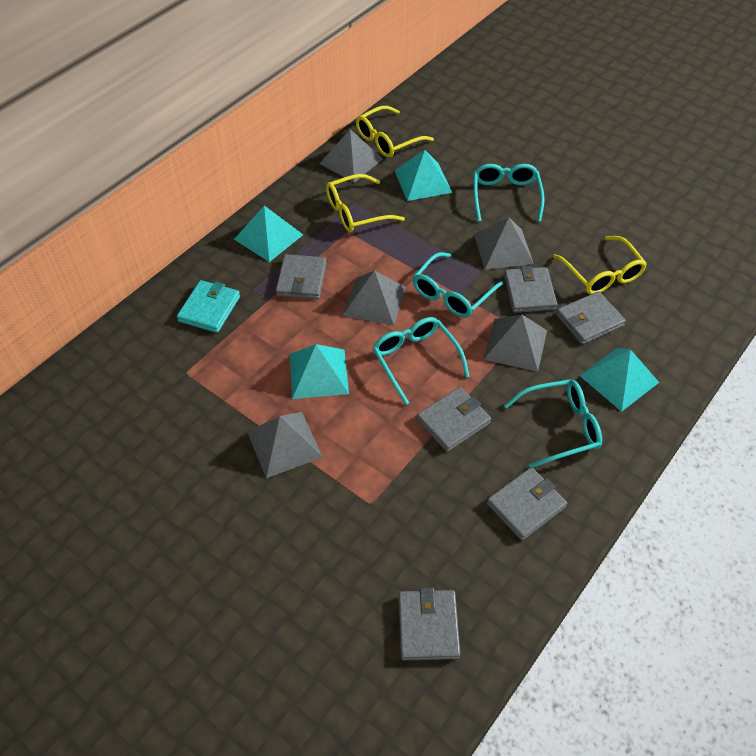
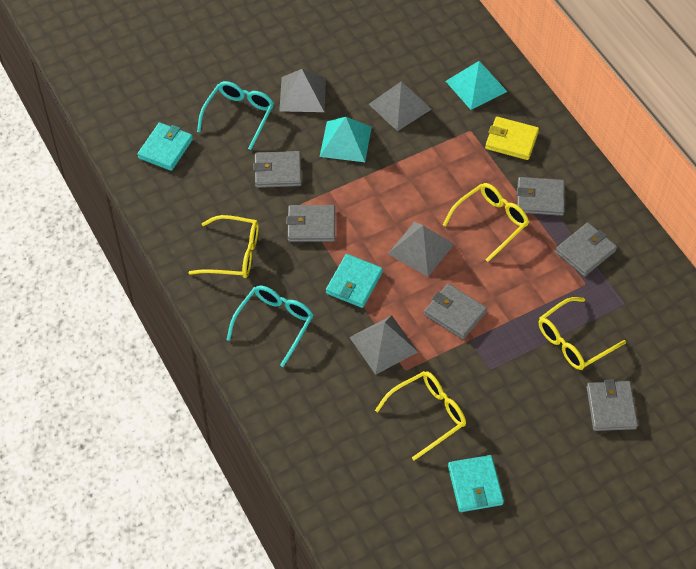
grey pyramid: [247,412,323,478] [319,129,383,183] [343,270,406,326] [474,218,534,270] [483,315,547,372] = 5 -> [279,69,326,112] [350,316,418,375] [369,81,431,131] [388,222,454,277] = 4
turquoise glasses: [373,317,470,405] [413,252,503,318] [473,164,544,222] [504,379,602,468] = 4 -> [197,81,274,150] [227,285,314,367] = 2
turquoise pyramid: [234,206,303,262] [290,344,349,399] [395,150,452,201] [579,348,659,412] = 4 -> [320,117,372,162] [446,61,507,110] = 2
turquoise wallet: [177,280,240,333] = 1 -> [137,122,193,171] [326,254,383,308] [448,455,504,512] = 3
yellow glasses: [326,174,405,232] [356,106,434,158] [553,236,647,295] = 3 -> [189,215,259,278] [375,371,466,461] [443,183,529,262] [539,297,626,370] = 4
yellow wallet: none = 0 -> [485,117,539,160] = 1

